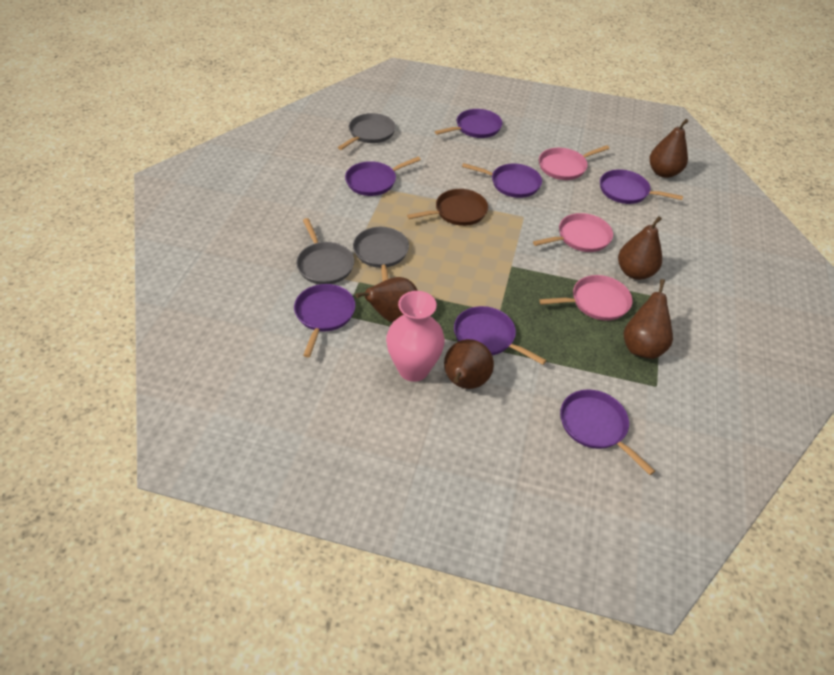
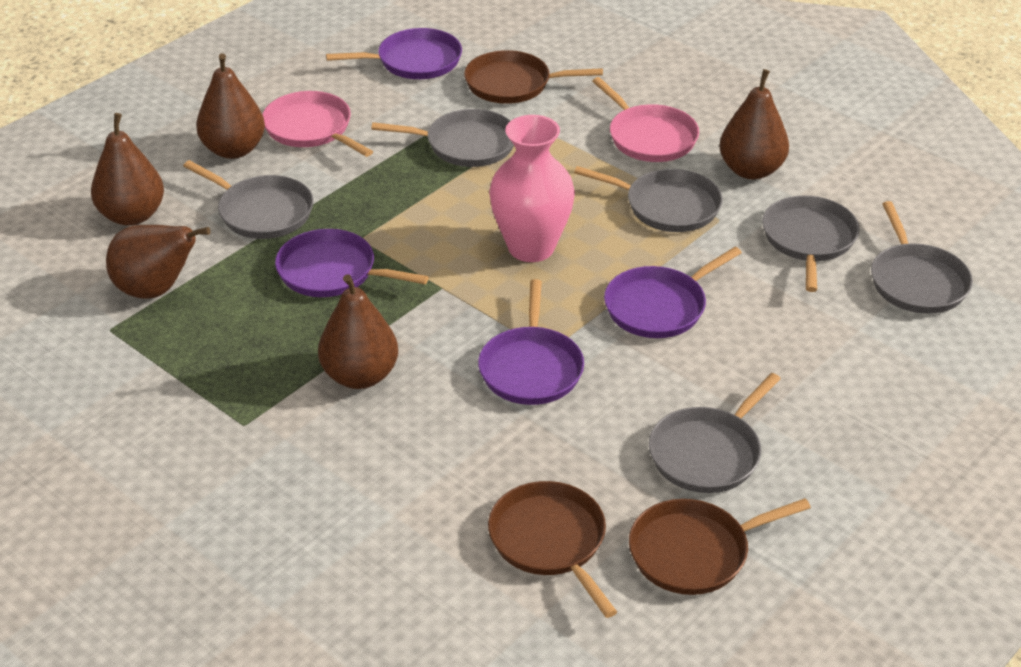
brown pan: [407,189,488,226] = 1 -> [464,50,603,104] [488,481,617,618] [629,498,811,595] = 3
grey pan: [296,218,354,284] [338,113,396,150] [353,227,409,281] = 3 -> [183,160,313,239] [371,109,514,167] [574,166,722,232] [649,373,781,493] [762,195,859,292] [871,201,973,314] = 6
pink pan: [533,213,613,252] [539,145,610,180] [539,275,632,321] = 3 -> [262,91,373,157] [592,77,699,162] = 2
purple pan: [294,284,355,357] [345,157,421,196] [435,109,502,138] [454,306,547,365] [462,163,542,198] [560,390,655,475] [600,169,683,204] = 7 -> [275,229,429,297] [326,28,462,79] [478,279,584,405] [604,247,742,338] = 4

